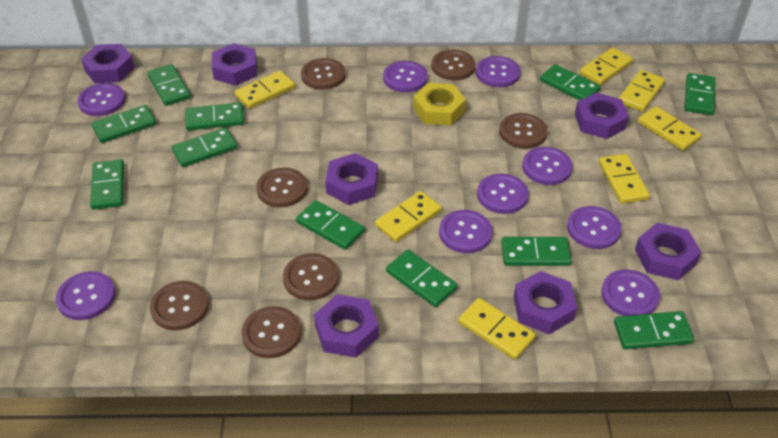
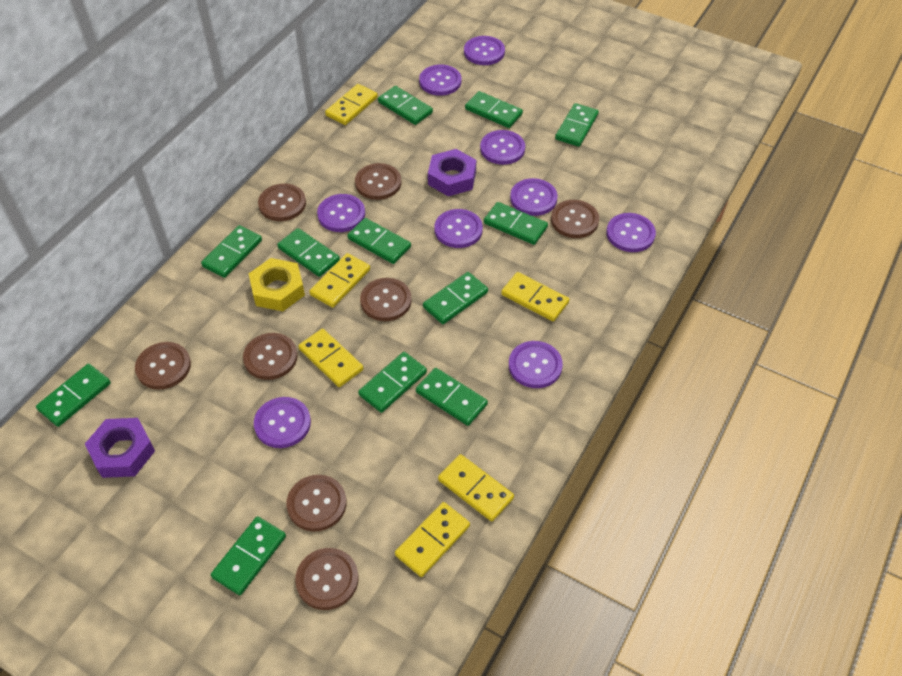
brown button: [150,281,209,330] [242,306,301,358] [256,168,307,207] [283,253,339,300] [301,58,346,90] [431,50,476,80] [499,113,547,149] = 7 -> [135,342,191,390] [243,333,297,380] [258,184,306,221] [286,475,347,532] [295,548,359,610] [355,163,401,200] [360,278,412,321] [551,200,599,238] = 8
green domino: [90,159,124,210] [92,105,156,143] [147,64,191,106] [172,128,237,167] [185,102,244,131] [296,200,365,250] [386,250,458,307] [501,237,571,266] [540,64,600,100] [614,311,694,350] [684,73,715,115] = 11 -> [36,364,111,427] [201,225,262,278] [211,516,286,595] [277,228,340,277] [347,218,411,264] [358,352,427,413] [378,86,433,125] [416,368,488,426] [423,272,488,324] [465,91,523,128] [484,202,548,245] [555,103,599,147] = 12
purple nut: [81,44,135,83] [212,43,257,86] [314,294,379,358] [325,153,378,205] [514,271,577,334] [575,92,629,139] [635,223,701,280] = 7 -> [85,418,155,478] [428,149,476,196] = 2
yellow domino: [235,71,295,109] [375,191,442,242] [458,298,536,360] [580,47,633,85] [599,154,650,204] [619,70,665,112] [638,106,702,151] = 7 -> [298,329,364,387] [309,253,370,308] [325,84,378,125] [395,502,470,577] [438,454,514,522] [501,272,569,321] = 6

